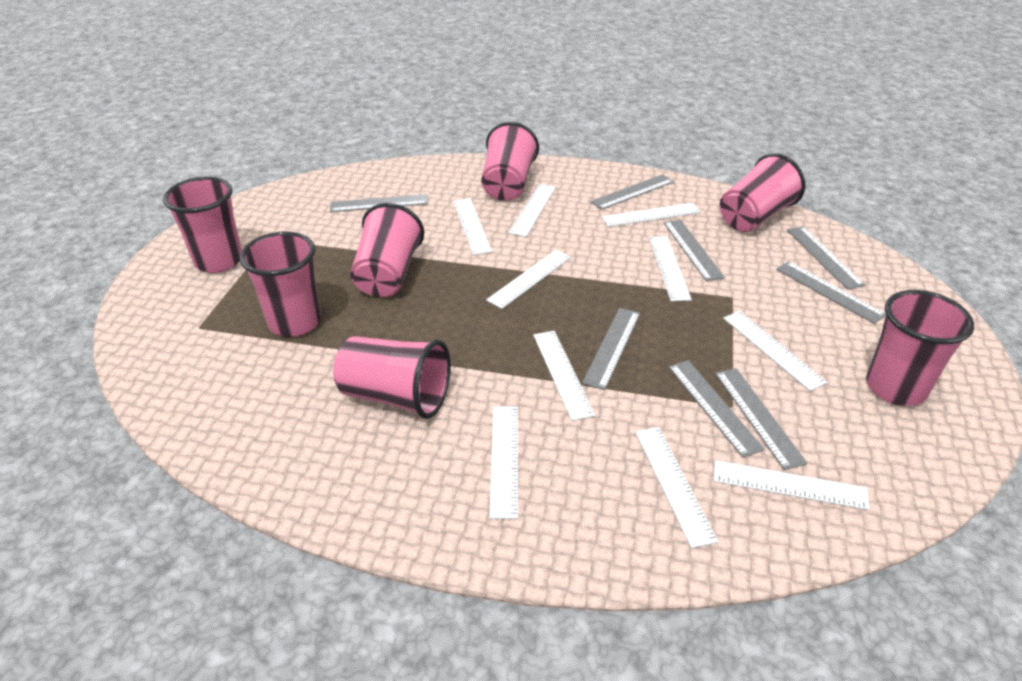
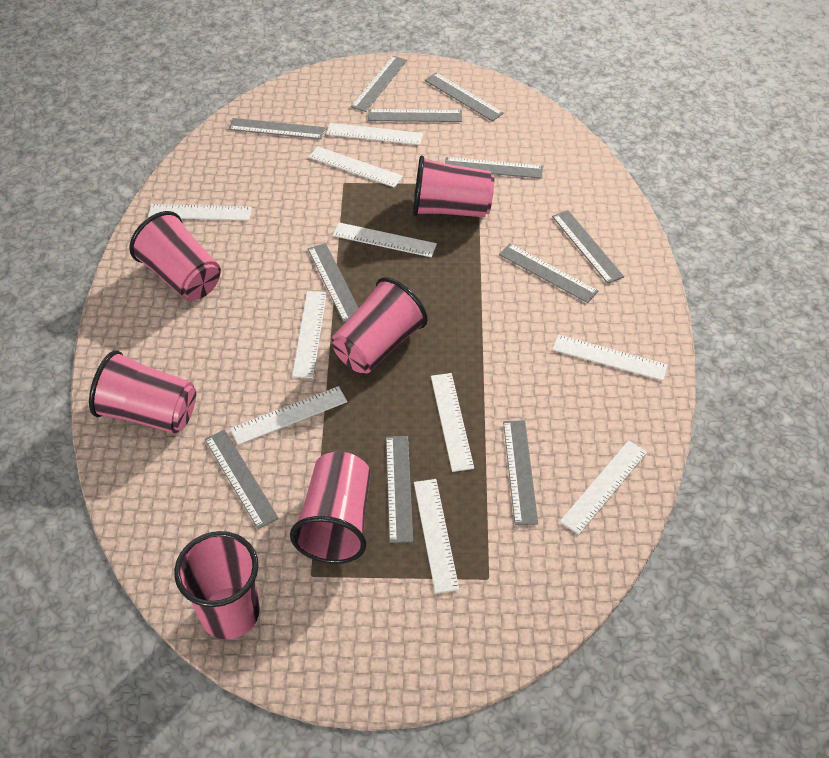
grey ruler: [330,194,428,212] [582,308,640,390] [590,174,674,210] [664,220,725,281] [668,360,765,458] [715,368,808,470] [776,261,886,324] [787,226,865,290] = 8 -> [205,430,279,529] [229,118,325,139] [308,243,358,322] [351,55,407,112] [368,109,462,122] [386,436,413,543] [425,73,504,121] [445,157,543,179] [499,243,598,303] [503,420,538,525] [552,210,624,284] = 11
pink cup: [163,177,242,273] [240,231,321,337] [333,336,451,419] [350,203,424,297] [481,122,539,201] [720,153,805,232] [866,290,974,406] = 7 -> [89,350,196,433] [129,211,221,301] [174,531,260,639] [290,451,370,564] [332,277,428,373] [413,155,494,217] = 6

